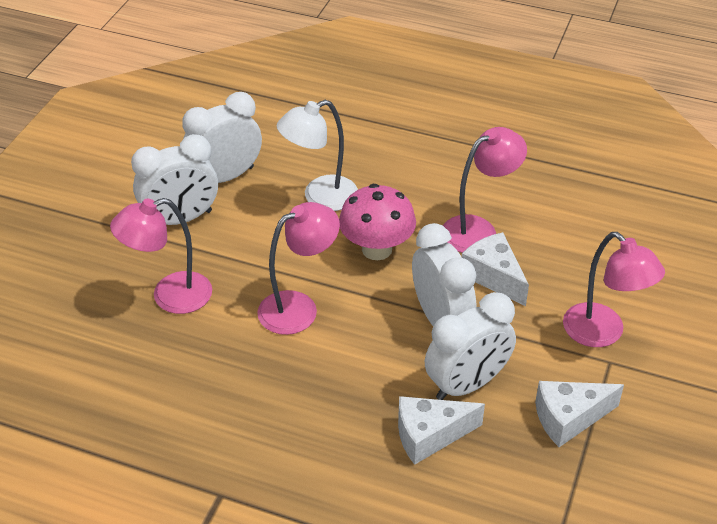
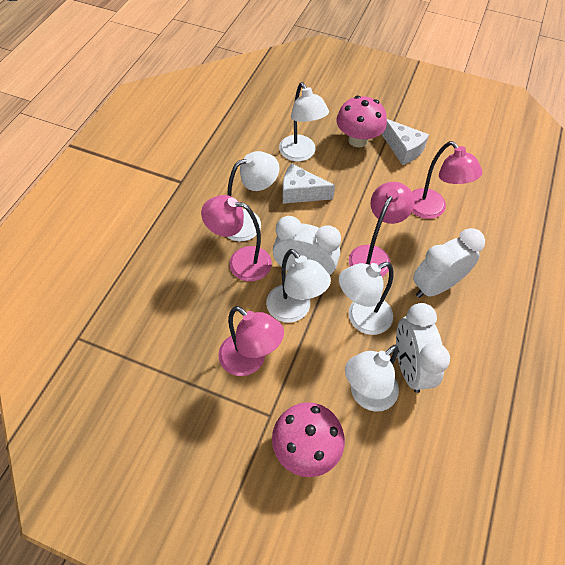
pink mushroom: [339,184,416,260] = 1 -> [272,402,345,477] [336,96,387,147] = 2
white cheese: [398,396,485,465] [462,232,529,306] [535,381,624,447] = 3 -> [283,163,335,204] [382,119,429,165] = 2
white clock: [131,134,218,225] [182,92,262,183] [412,223,477,326] [425,292,516,400] = 4 -> [273,216,341,275] [396,303,450,393] [413,228,485,298] = 3
white lamp: [277,100,358,211] = 1 -> [227,151,279,241] [266,249,331,323] [279,82,329,162] [339,262,394,335] [345,345,399,412] = 5

